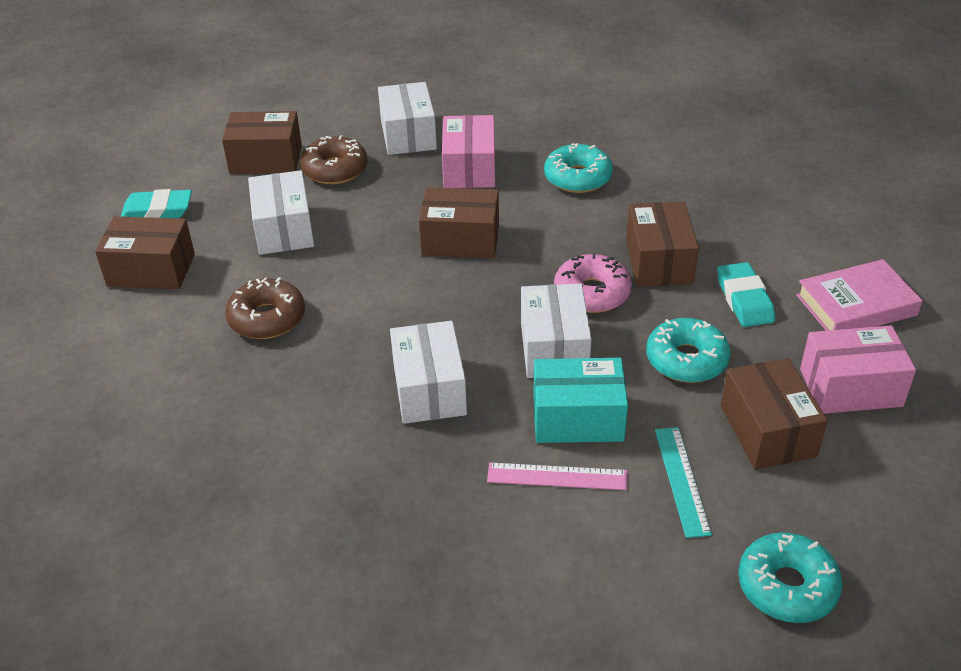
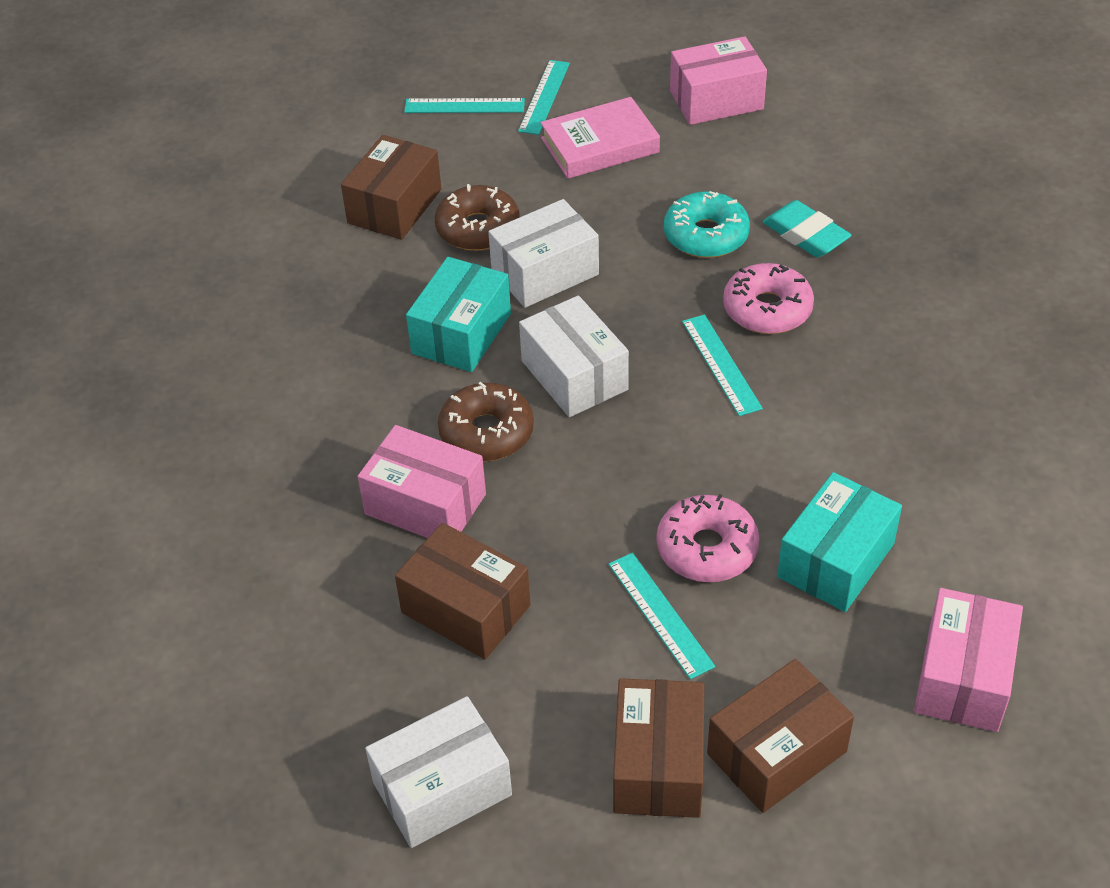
brown box: [95,216,195,289] [222,111,302,174] [419,187,499,258] [626,202,699,287] [721,358,828,469] = 5 -> [341,135,441,240] [395,523,531,659] [613,678,704,818] [707,659,854,813] = 4
pink box: [442,115,495,188] [800,325,916,414] = 2 -> [358,425,486,538] [670,36,767,125] [914,588,1023,732] = 3
pink donut: [554,253,632,313] = 1 -> [656,494,760,582] [723,263,814,334] = 2
pink ruler: [487,463,627,490] = 1 -> none = 0
turquoise box: [533,358,628,443] = 1 -> [406,257,511,372] [777,472,902,612] = 2
turquoise donut: [544,143,613,193] [646,318,730,383] [738,532,843,623] = 3 -> [664,191,750,258] = 1
turquoise eraser: [121,189,192,218] [717,262,775,327] = 2 -> [763,200,852,257] = 1
turquoise ruler: [655,427,712,538] = 1 -> [404,98,525,113] [518,60,570,135] [608,553,715,679] [682,314,763,416] = 4
white box: [248,170,314,255] [378,82,437,155] [390,321,467,424] [521,284,592,378] = 4 -> [365,696,512,848] [488,199,599,308] [519,295,629,417] = 3

